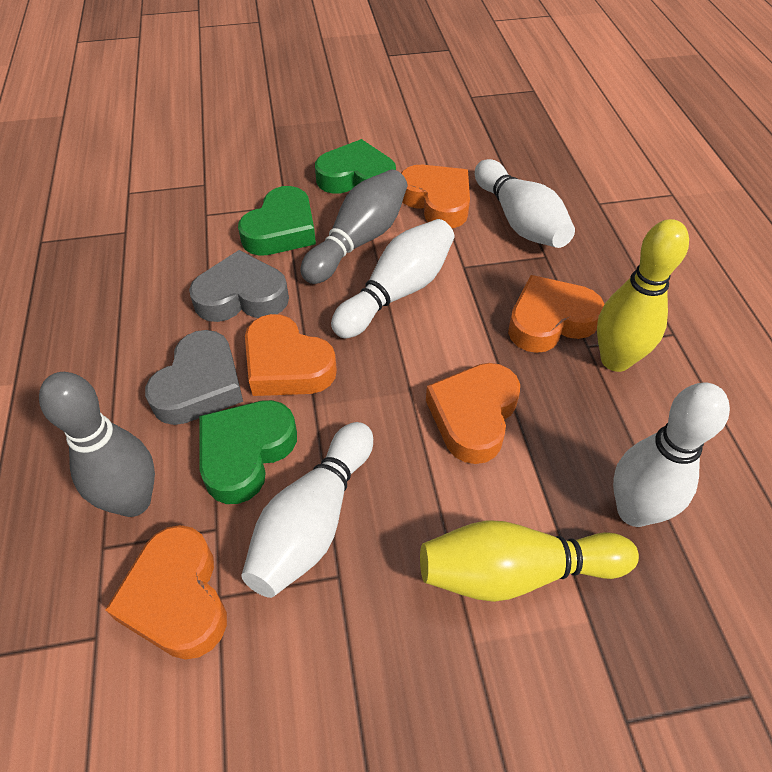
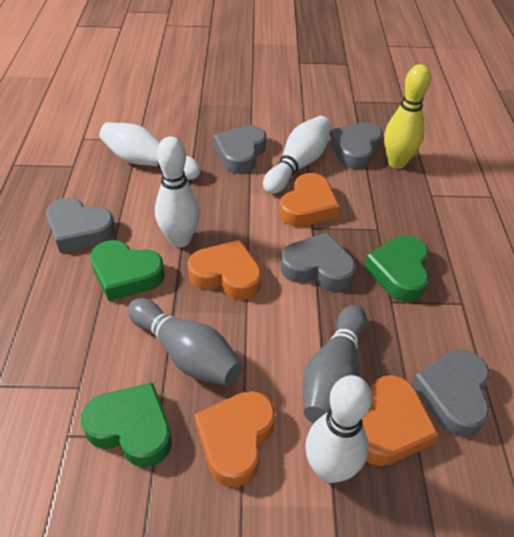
grey heart: [145,330,243,425] [189,250,289,322] = 2 -> [46,198,116,253] [214,125,267,174] [280,232,356,291] [329,122,383,169] [411,349,490,437] = 5
orange heart: [105,525,227,660] [245,314,337,396] [401,165,470,228] [426,363,520,464] [508,275,604,353] = 5 -> [188,240,262,300] [194,391,275,487] [279,173,340,227] [362,375,439,466] = 4
yellow bowling pin: [420,520,639,602] [597,219,689,372] = 2 -> [384,64,431,169] = 1

